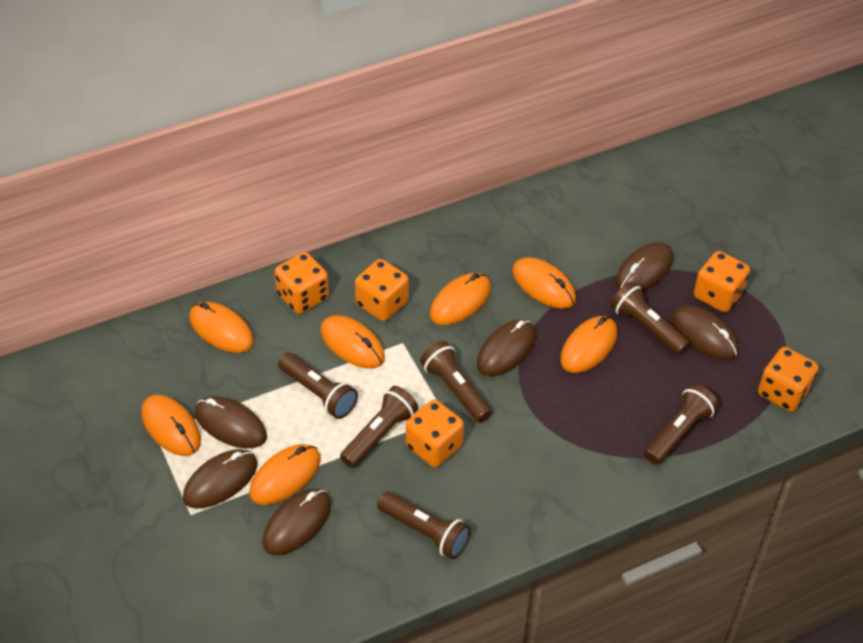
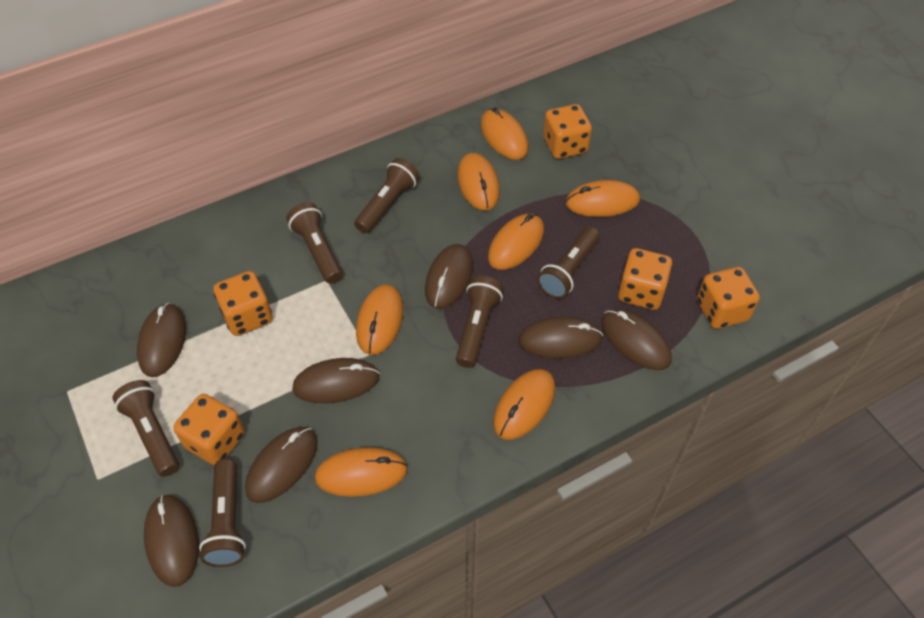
brown mouse: [183,449,258,509] [195,396,267,448] [262,489,331,555] [477,320,536,376] [616,242,674,291] [672,305,739,360] = 6 -> [137,303,186,377] [144,495,199,587] [245,427,318,503] [292,358,379,403] [425,244,473,309] [518,317,603,359] [601,309,672,370] = 7

